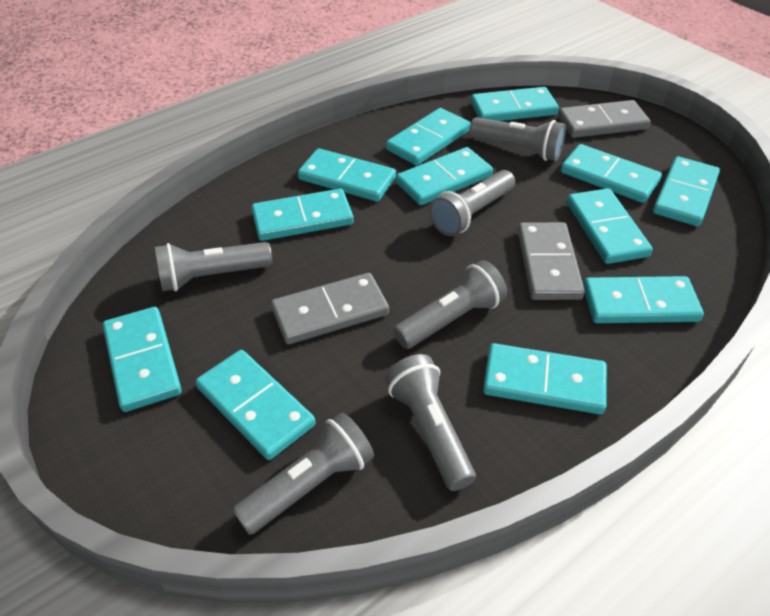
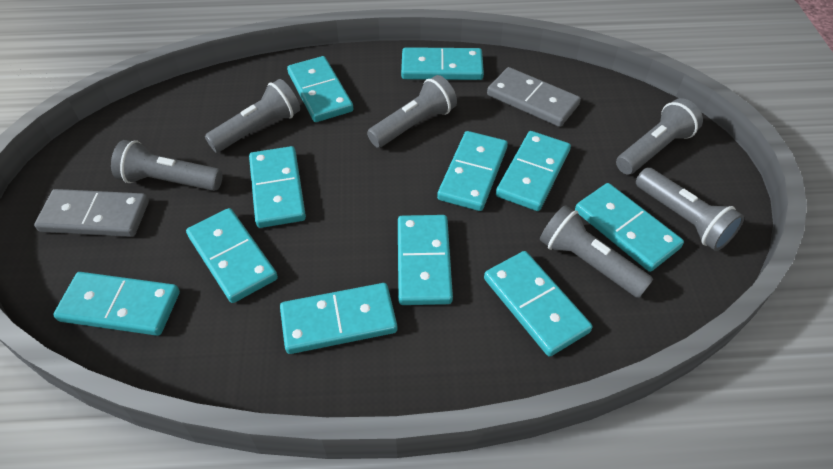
grey domino: [271,273,389,344] [517,222,585,300] [558,100,651,138] = 3 -> [34,189,149,237] [487,67,581,127] = 2
turquoise domino: [103,307,182,412] [195,350,315,460] [251,189,354,241] [298,148,396,202] [386,108,471,166] [396,147,493,205] [471,87,559,121] [483,343,607,414] [561,144,662,203] [567,188,653,264] [583,276,704,323] [653,156,720,226] = 12 -> [53,272,180,336] [186,208,278,303] [249,146,306,228] [280,283,397,354] [287,56,353,122] [398,215,453,305] [401,47,484,80] [437,131,508,211] [484,251,592,357] [496,131,571,211] [575,183,684,272] = 11

